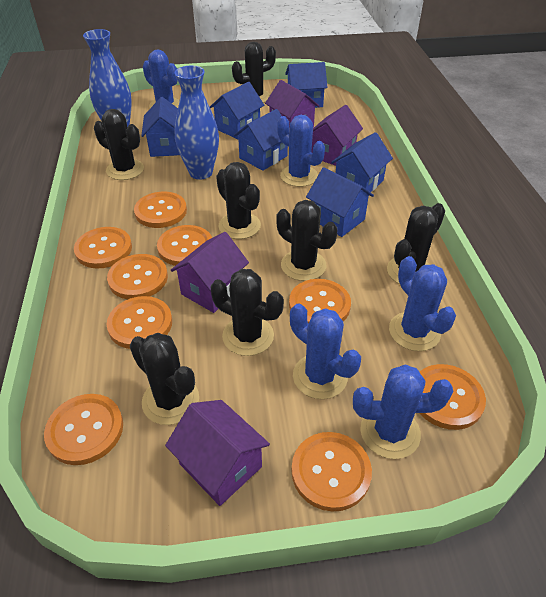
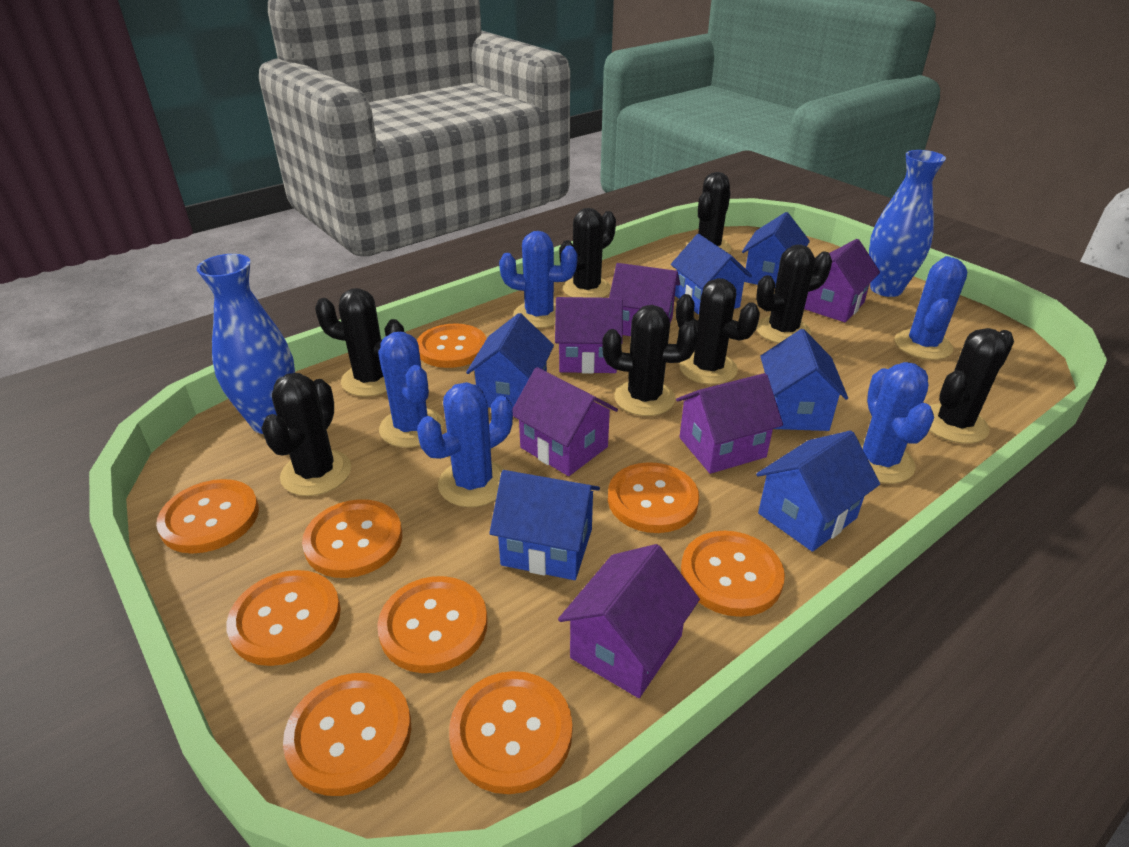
black cactus: [94,109,144,180] [130,333,199,425] [210,269,284,356] [216,162,261,239] [232,42,276,103] [276,200,337,281] [387,203,445,284] = 7 -> [261,373,351,496] [315,288,404,397] [559,208,616,298] [602,305,698,416] [676,278,760,385] [686,172,731,253] [756,245,832,343] [929,328,1014,444] = 8
purple house: [165,400,270,506] [170,232,249,313] [265,80,320,128] [311,105,363,166] = 4 -> [512,367,618,476] [555,297,623,374] [558,544,700,698] [609,263,680,336] [676,373,783,474] [804,239,880,322] = 6

